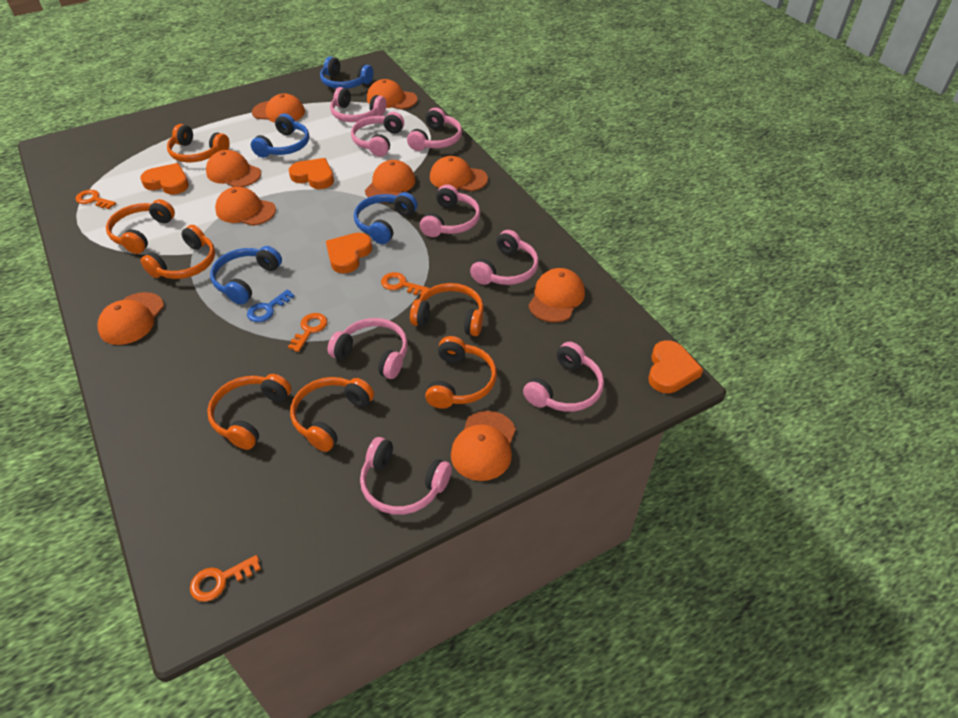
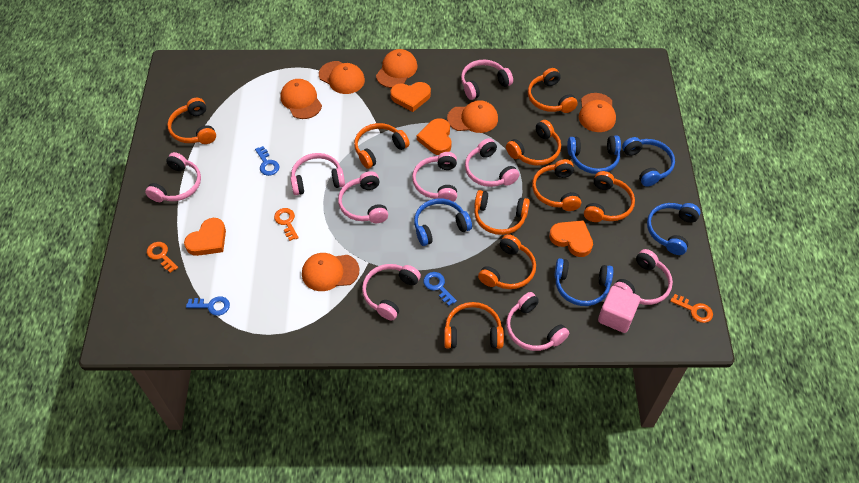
blue headphones: [210,246,282,305] [251,114,309,158] [320,56,373,89] [354,192,417,244] = 4 -> [414,199,472,246] [554,258,613,306] [567,135,621,174] [622,137,675,187] [647,203,701,255] = 5
blue key: [247,289,294,322] = 1 -> [186,296,230,316] [255,146,280,176] [424,272,457,306] = 3
orange cap: [97,292,164,345] [206,150,261,187] [215,187,276,226] [252,93,305,123] [365,160,415,203] [367,79,417,109] [430,156,488,191] [451,411,516,481] [529,268,585,322] = 9 -> [281,79,322,119] [302,253,359,291] [319,61,365,94] [376,49,418,88] [447,100,498,133] [579,93,616,132] = 6
orange headphones: [106,199,175,254] [140,225,215,279] [167,124,230,162] [207,374,291,450] [290,377,374,452] [410,283,484,336] [425,336,497,409] = 7 -> [167,98,216,144] [354,123,410,169] [444,302,504,349] [474,190,530,235] [478,234,536,289] [506,120,561,166] [528,68,578,113] [532,159,581,211] [584,171,635,222] = 9
orange key: [76,190,116,209] [190,555,261,602] [288,313,327,352] [381,272,429,296] = 4 -> [147,242,178,273] [274,208,299,241] [670,294,713,323] = 3
pink cube: none = 0 -> [598,286,641,333] = 1
pink headphones: [327,318,408,379] [330,87,386,122] [351,112,404,157] [360,437,452,515] [407,108,462,151] [420,184,480,237] [470,230,539,285] [523,342,604,412] = 8 -> [145,152,201,202] [290,153,345,195] [338,171,388,223] [362,264,421,320] [412,152,457,202] [461,60,513,100] [465,138,519,187] [506,292,569,351] [613,249,673,305] = 9

